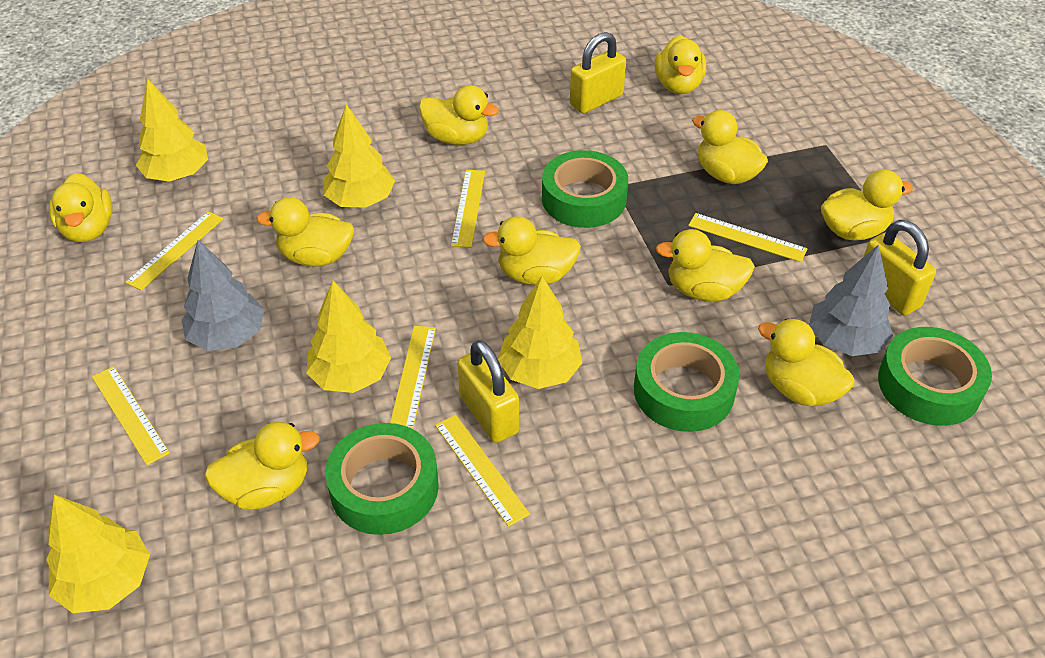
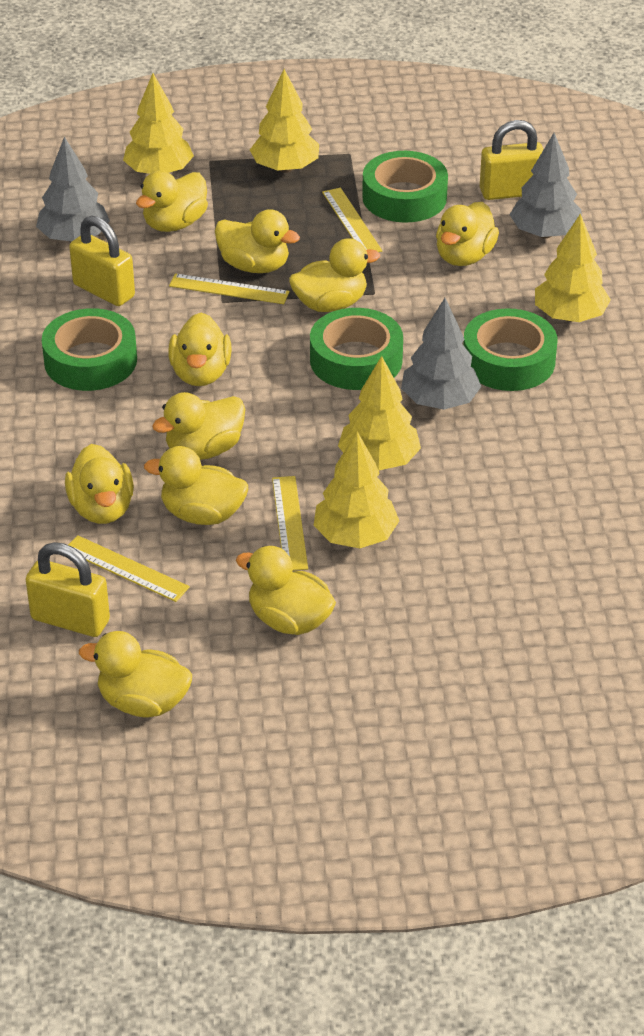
grey tree: [181,240,265,351] [809,245,893,356] = 2 -> [36,137,110,242] [401,298,482,410] [509,133,582,238] = 3
yellow ruler: [92,366,170,465] [125,211,224,291] [390,326,436,429] [435,415,530,527] [451,170,485,248] [688,213,808,262] = 6 -> [68,535,190,602] [169,273,289,304] [272,476,308,571] [322,188,382,252] = 4

